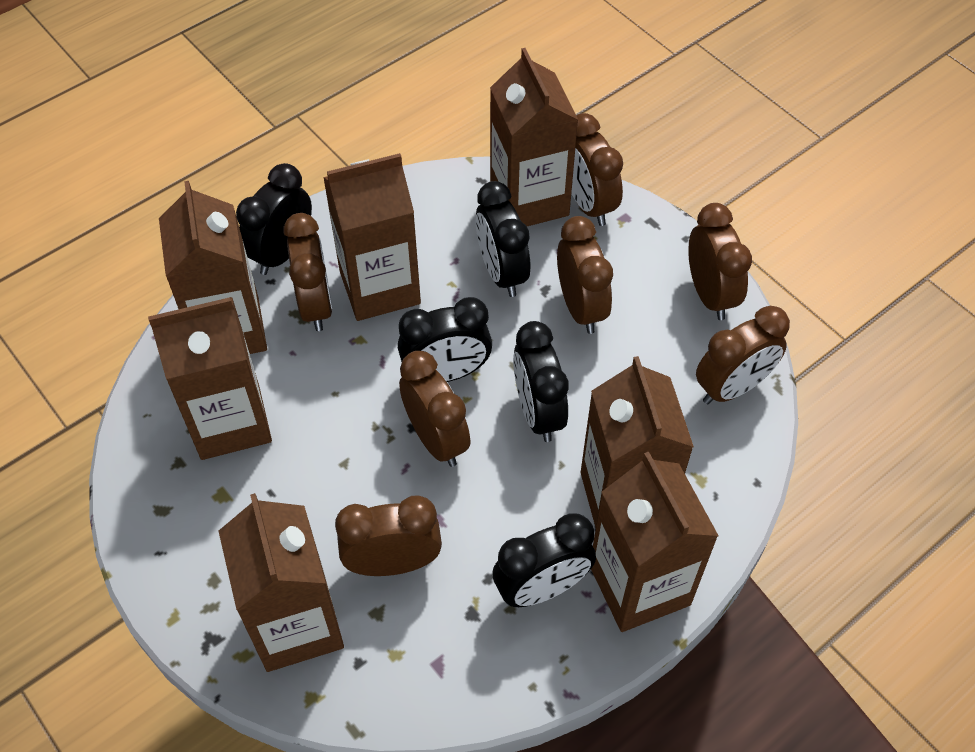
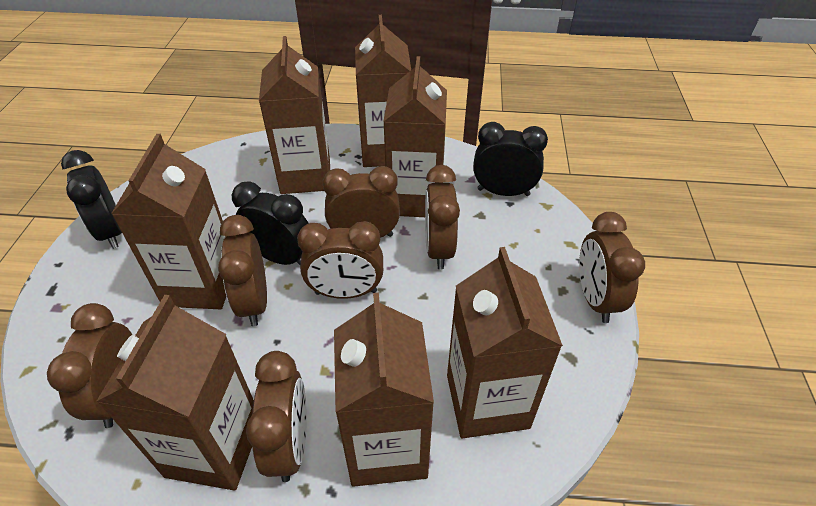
black clock: [236,163,312,275] [398,297,492,382] [476,181,530,297] [492,513,596,607] [513,321,569,442] = 5 -> [61,150,122,249] [232,181,309,265] [473,122,548,196] = 3

